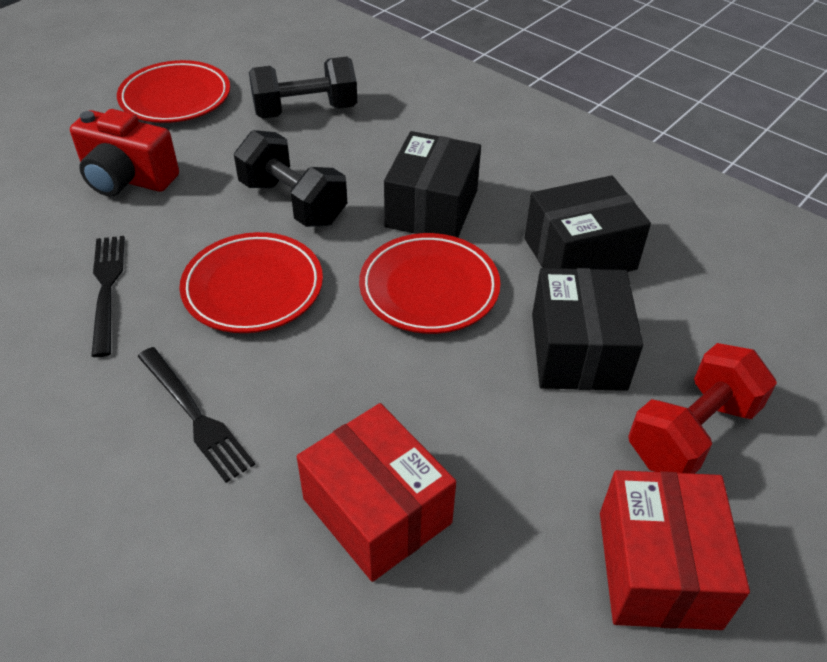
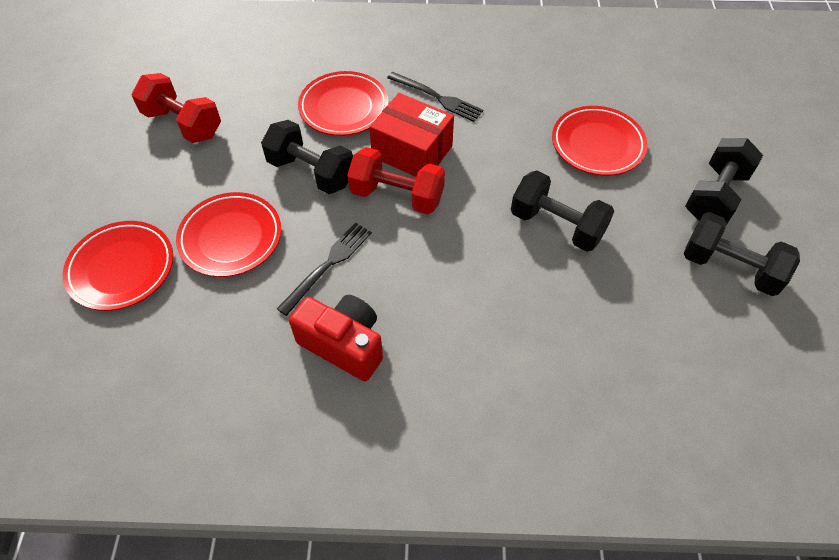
black box: [384,131,481,238] [525,175,651,272] [532,268,643,391] = 3 -> none = 0
black dumbbell: [234,130,347,227] [249,56,357,119] = 2 -> [261,120,353,194] [511,170,614,252] [684,212,800,296] [685,138,763,225] = 4
red box: [297,403,456,582] [600,470,750,630] = 2 -> [369,93,454,177] = 1
red dumbbell: [628,343,777,474] = 1 -> [132,73,221,143] [347,147,445,214] = 2
red plate: [117,60,230,123] [179,232,323,333] [359,233,500,334] = 3 -> [63,221,173,311] [176,192,281,277] [298,71,389,136] [552,106,647,176] = 4

